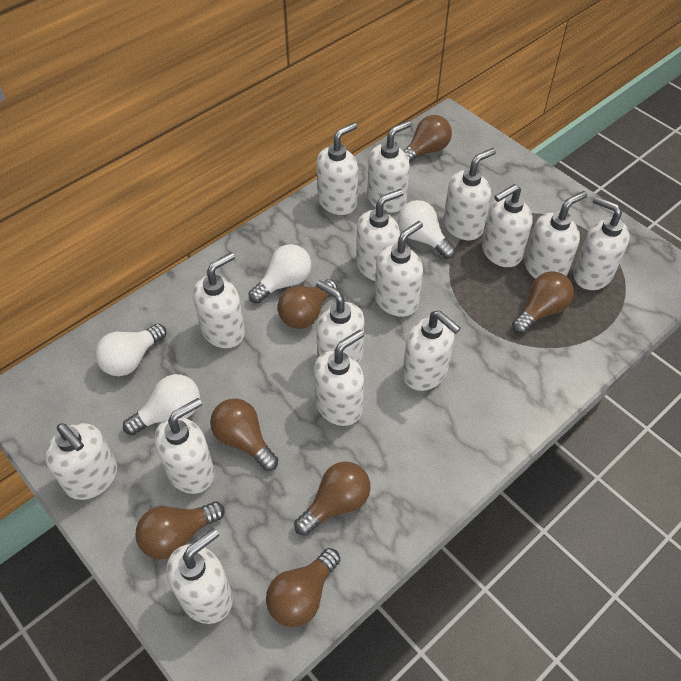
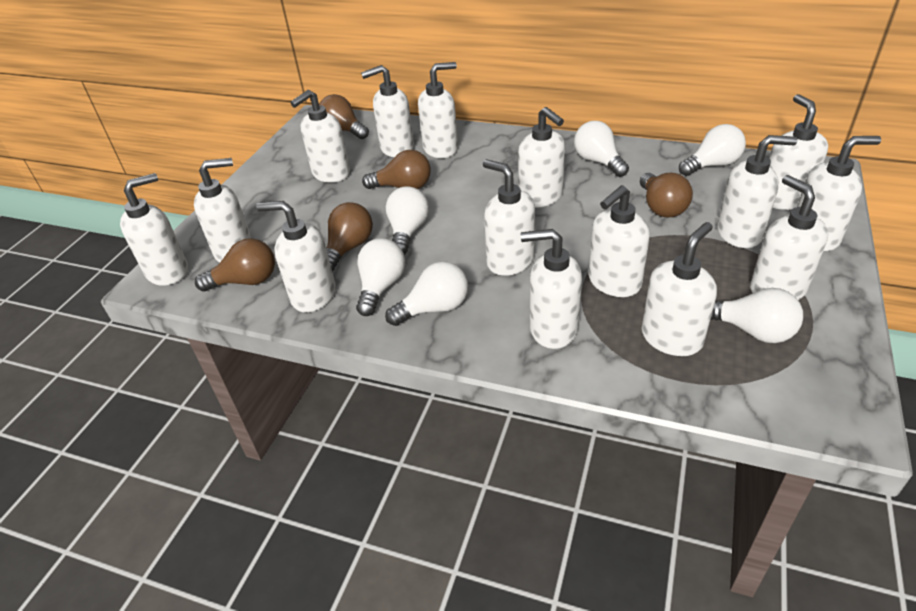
brown light bulb: [136,501,225,559] [210,398,278,471] [266,548,340,627] [277,279,337,329] [294,461,371,536] [404,115,452,163] [512,271,574,334] = 7 -> [195,238,275,292] [319,94,369,139] [326,202,373,271] [362,150,431,189] [640,173,693,217] = 5
white light bulb: [95,324,166,376] [123,374,200,435] [249,244,311,303] [398,200,456,259] = 4 -> [356,238,405,316] [385,261,468,326] [386,186,429,255] [574,121,629,177] [679,124,746,176] [710,288,803,343] = 6

